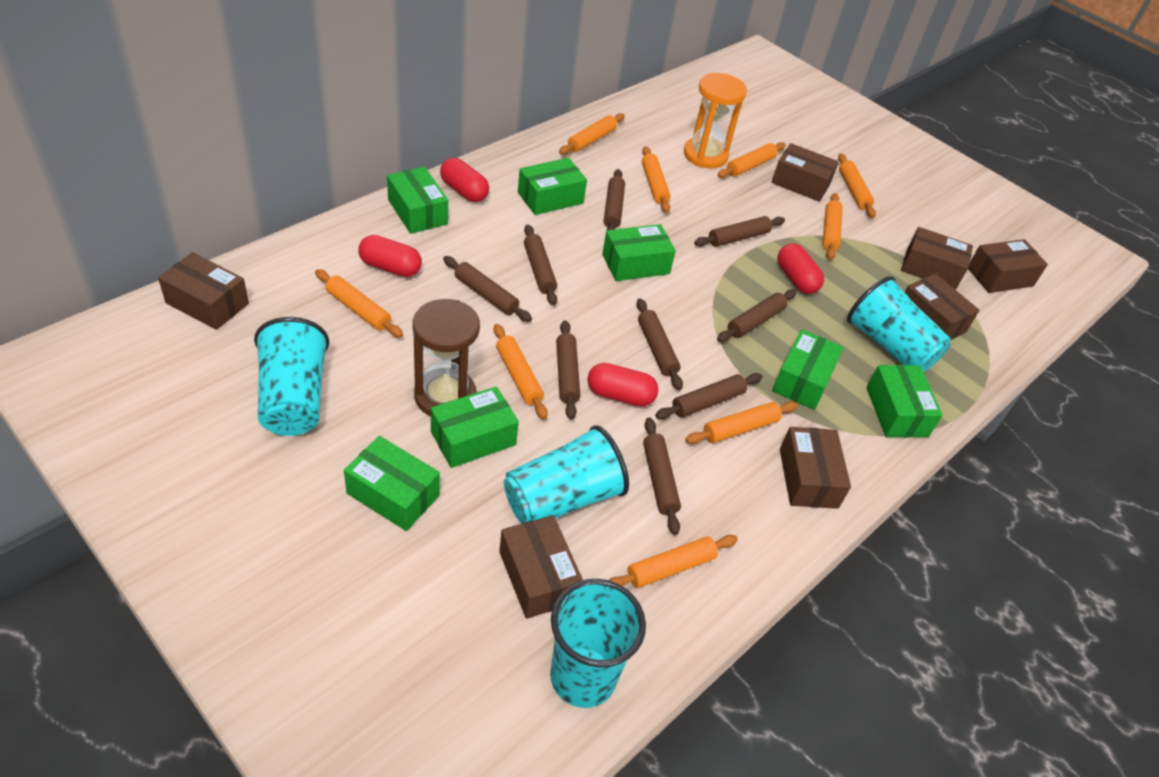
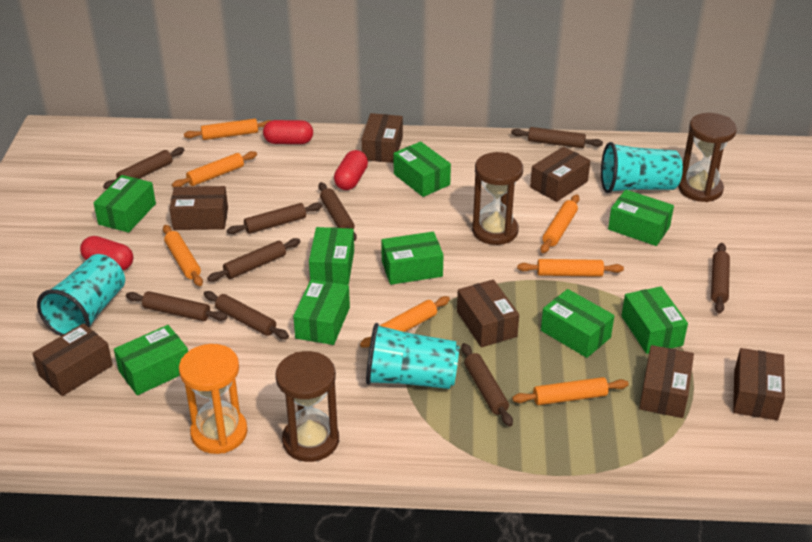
brown hourglass: [413,299,480,416] = 1 -> [275,351,339,462] [472,152,523,245] [678,113,737,202] = 3
green box: [344,436,440,531] [387,167,448,234] [431,386,519,468] [518,158,587,215] [602,224,676,281] [772,330,844,410] [866,365,943,438] = 7 -> [94,175,156,233] [114,325,188,395] [293,279,350,345] [309,227,354,285] [381,232,443,285] [394,142,451,197] [541,289,614,358] [608,190,674,246] [621,286,688,354] = 9
orange rolling pin: [315,269,403,338] [494,324,548,419] [559,113,625,155] [609,535,738,588] [642,146,671,213] [685,401,798,444] [718,142,786,178] [823,193,843,260] [838,153,876,218] = 9 -> [163,225,203,286] [172,151,257,188] [184,119,272,140] [360,296,450,348] [512,377,629,405] [517,259,624,277] [540,195,580,253] = 7
red capsule: [358,235,422,277] [440,158,489,202] [587,363,658,407] [778,243,824,294] = 4 -> [80,236,133,270] [263,120,313,144] [334,150,368,190] = 3
turquoise cup: [254,317,329,436] [504,425,629,524] [550,579,646,708] [847,276,951,372] = 4 -> [37,254,125,336] [366,323,460,389] [601,142,683,193] = 3

